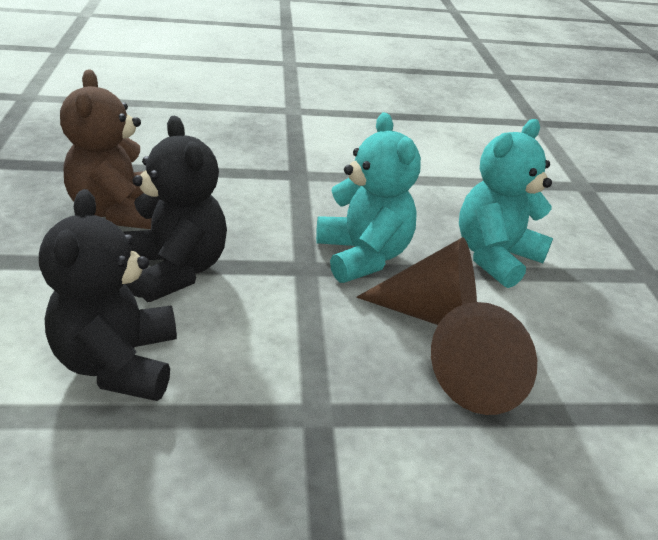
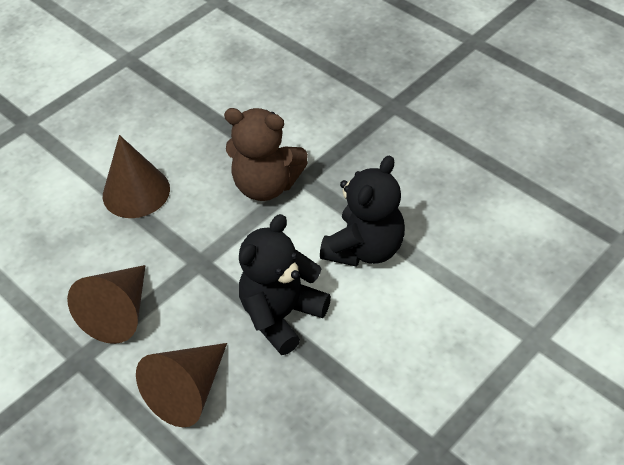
brown cone: [356,237,477,325] [431,302,537,415] = 2 -> [67,265,146,344] [103,135,170,218] [136,343,227,427] = 3
turquoise teddy bear: [316,112,421,283] [459,119,553,288] = 2 -> none = 0

